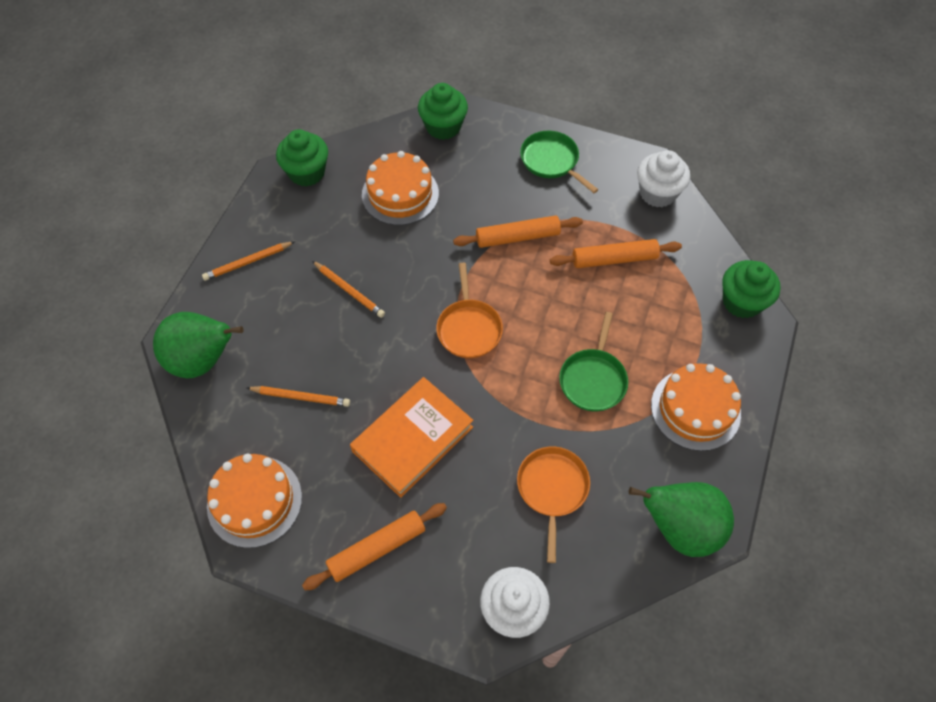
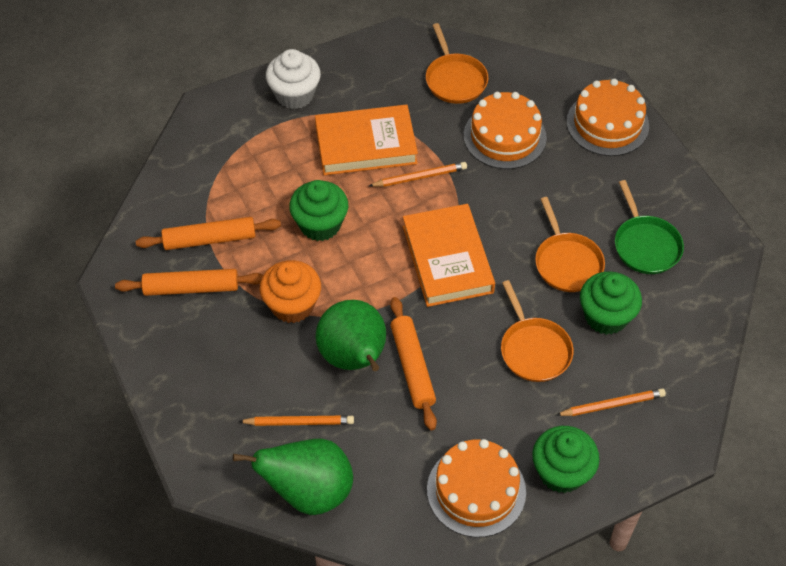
green pan: [520,131,598,193] [559,312,628,412] = 2 -> [615,180,684,274] = 1
orange book: [350,377,473,498] = 1 -> [315,105,418,175] [403,204,495,307] = 2
orange cupcake: none = 0 -> [260,260,321,323] = 1
orange pan: [436,263,503,358] [517,447,590,563] = 2 -> [426,23,489,104] [501,280,574,382] [535,197,605,292] = 3
white cupcake: [480,567,550,638] [637,150,690,207] = 2 -> [266,49,321,109] = 1

